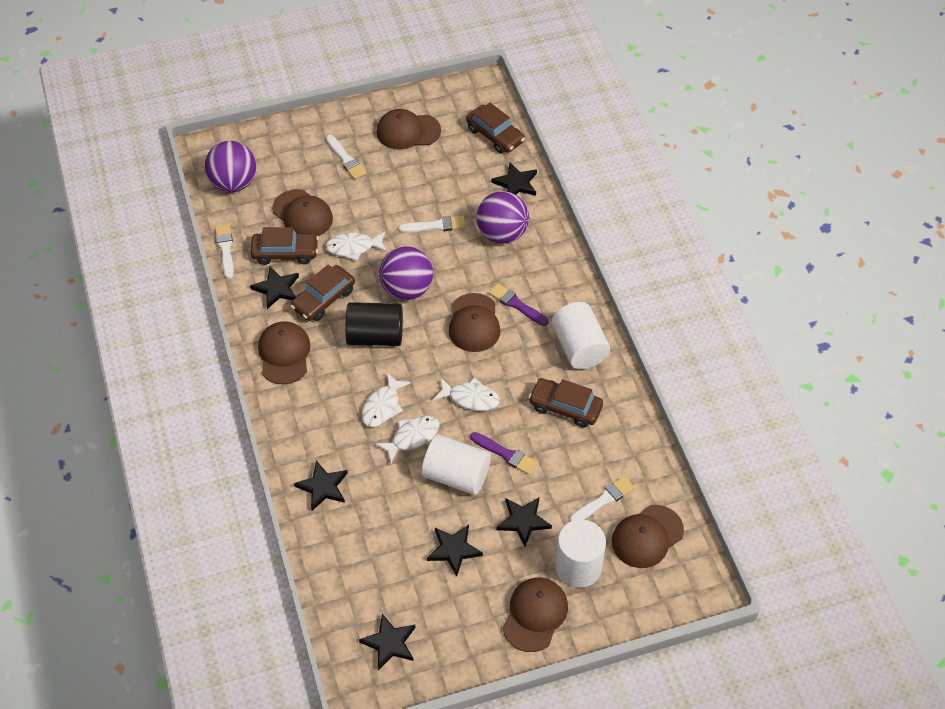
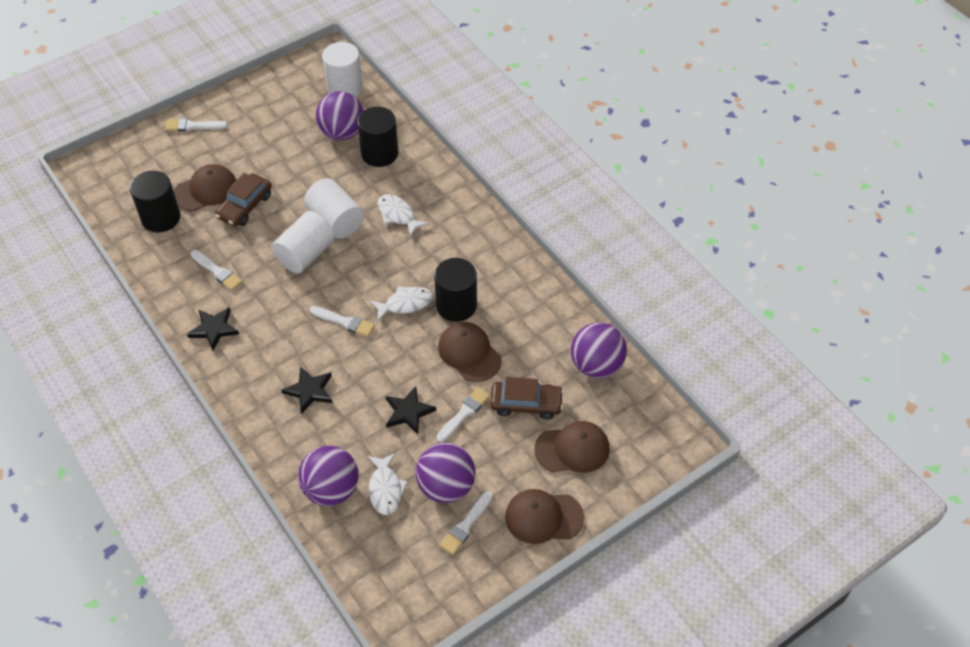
black cylinder: [345,302,403,346] = 1 -> [130,171,180,232] [357,107,399,167] [434,258,477,322] = 3
black star: [250,266,299,309] [294,461,347,511] [359,614,416,670] [427,525,483,576] [492,162,537,196] [496,498,552,546] = 6 -> [187,307,239,351] [282,367,332,414] [385,386,436,434] = 3
brown cap: [258,321,311,384] [272,189,333,236] [377,109,441,150] [449,293,501,352] [502,577,568,652] [612,505,684,568] = 6 -> [174,164,236,211] [438,322,501,382] [505,489,584,544] [534,421,610,473] = 4
brown car: [251,227,319,265] [290,265,355,321] [466,103,525,154] [528,378,603,428] = 4 -> [215,173,272,227] [490,377,564,420] = 2
purple ball: [205,141,256,192] [379,246,433,300] [477,191,529,244] = 3 -> [298,446,359,506] [316,91,364,140] [416,443,476,503] [571,322,627,378] = 4
purple brush: [470,432,537,475] [489,283,548,326] = 2 -> none = 0
white brush: [215,224,234,279] [326,135,366,179] [399,216,466,233] [570,476,635,522] = 4 -> [165,118,228,131] [190,250,243,291] [310,306,375,337] [436,387,490,442] [440,491,493,555] = 5
white fish: [325,231,387,261] [362,373,411,427] [375,416,440,463] [433,378,500,411] = 4 -> [368,453,408,515] [370,286,433,321] [377,194,429,237] = 3

